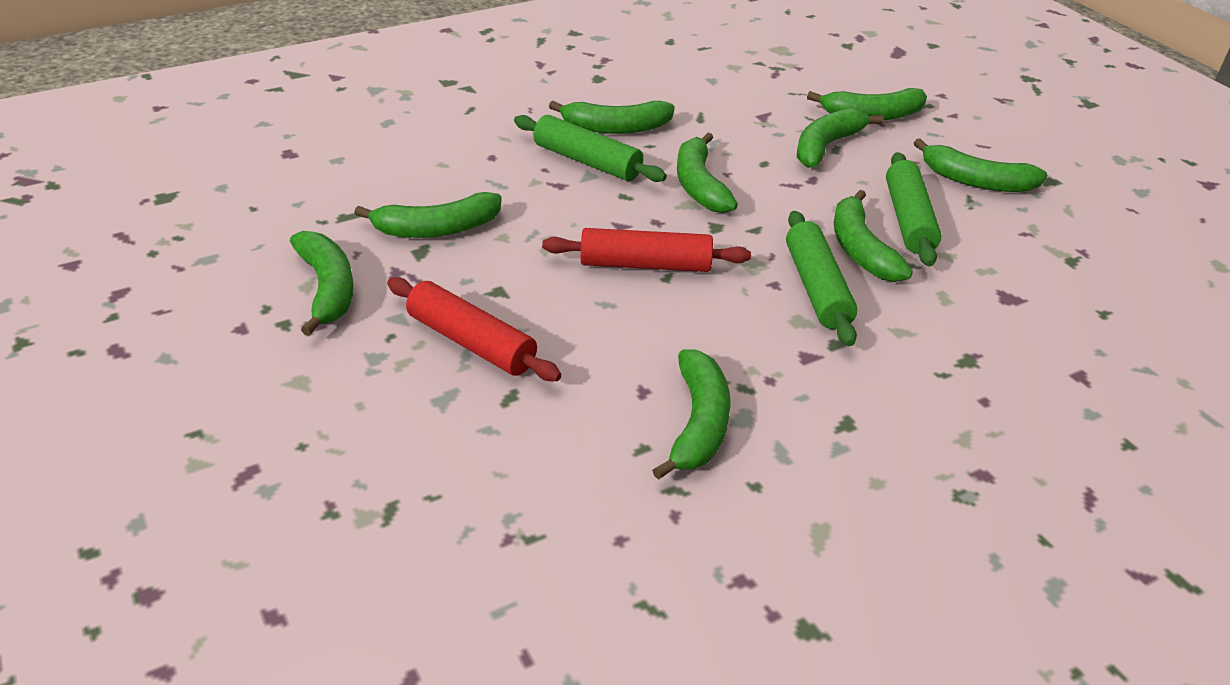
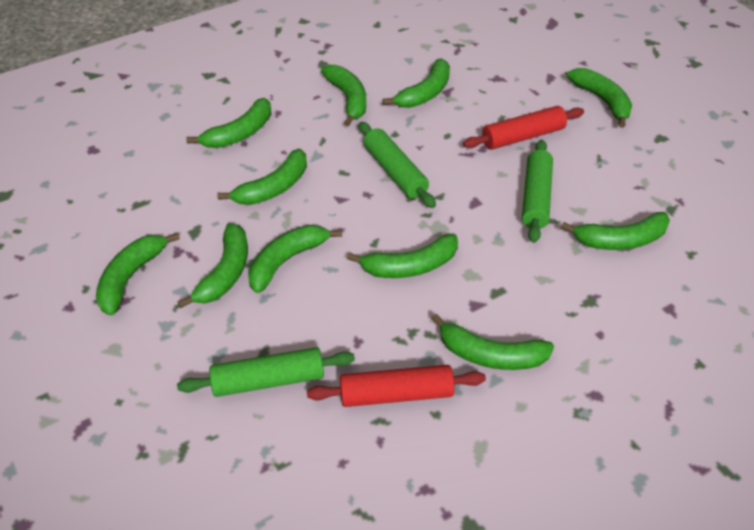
green banana: [290,231,353,336] [354,192,501,238] [549,101,675,134] [652,349,731,480] [677,133,738,213] [797,108,883,168] [807,88,927,121] [834,190,913,282] [914,138,1047,192] = 9 -> [96,233,180,316] [178,223,248,308] [186,98,271,148] [217,148,307,205] [248,225,342,293] [321,65,366,126] [347,233,458,278] [383,59,450,108] [431,313,554,370] [561,212,670,250] [567,68,632,128] = 11

